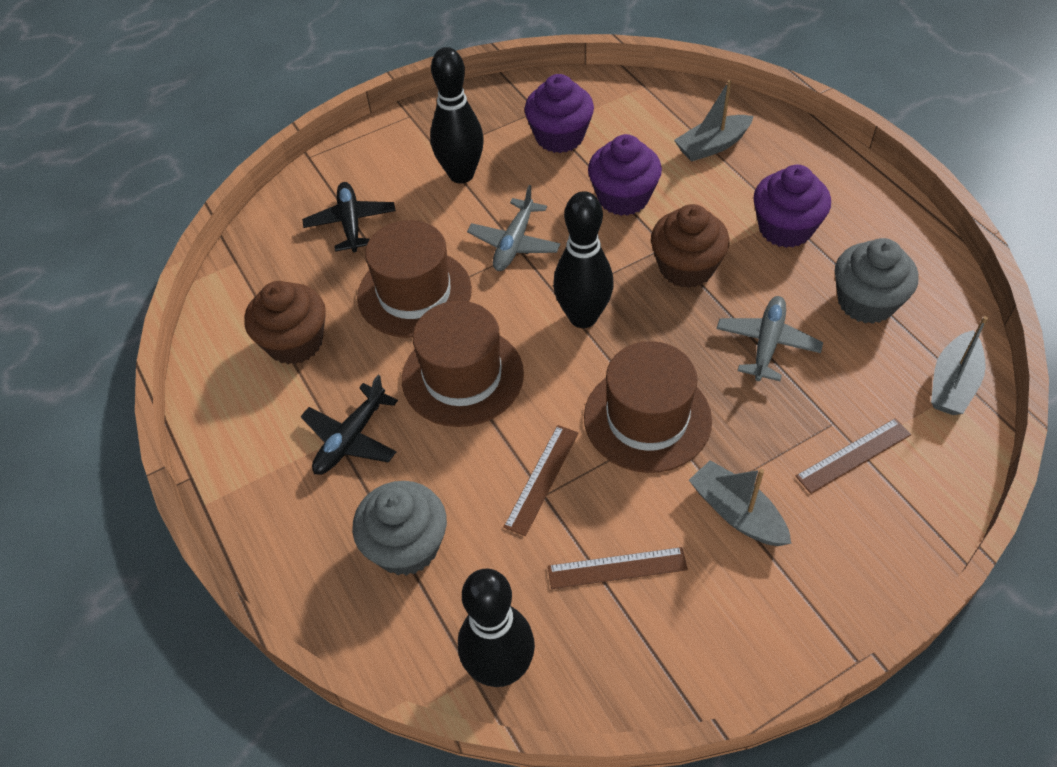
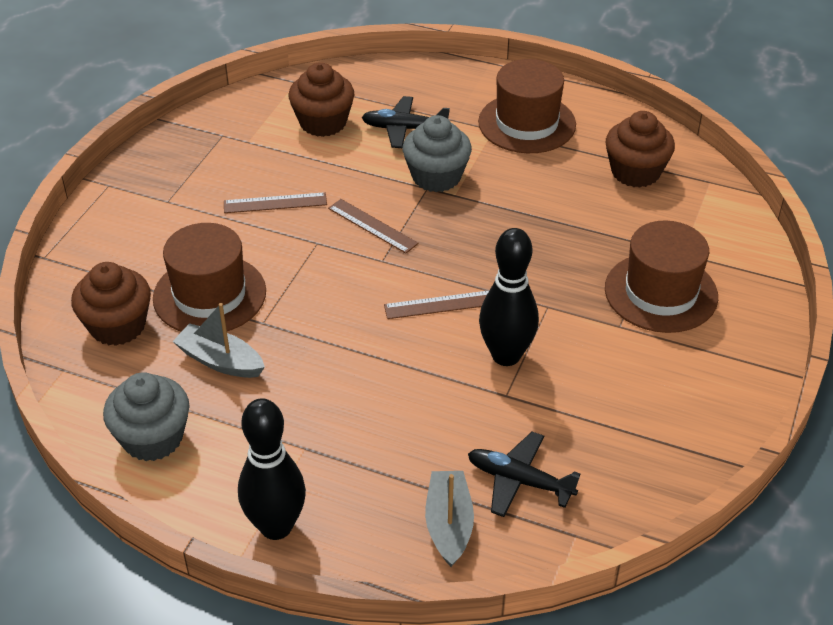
black bowling pin: [430,47,484,183] [458,569,535,687] [553,191,614,328] = 3 -> [238,398,306,540] [479,228,539,366] = 2
brown cupcake: [244,281,326,365] [651,204,730,288] = 2 -> [71,262,151,346] [289,62,354,137] [606,111,675,188] = 3
grey boat: [674,80,754,162] [689,460,791,546] [931,316,988,415] = 3 -> [172,303,265,378] [425,471,474,567] = 2
grey plane: [467,185,560,271] [717,296,823,381] = 2 -> none = 0
purple cupcake: [524,74,594,153] [588,134,662,216] [753,165,831,248] = 3 -> none = 0

